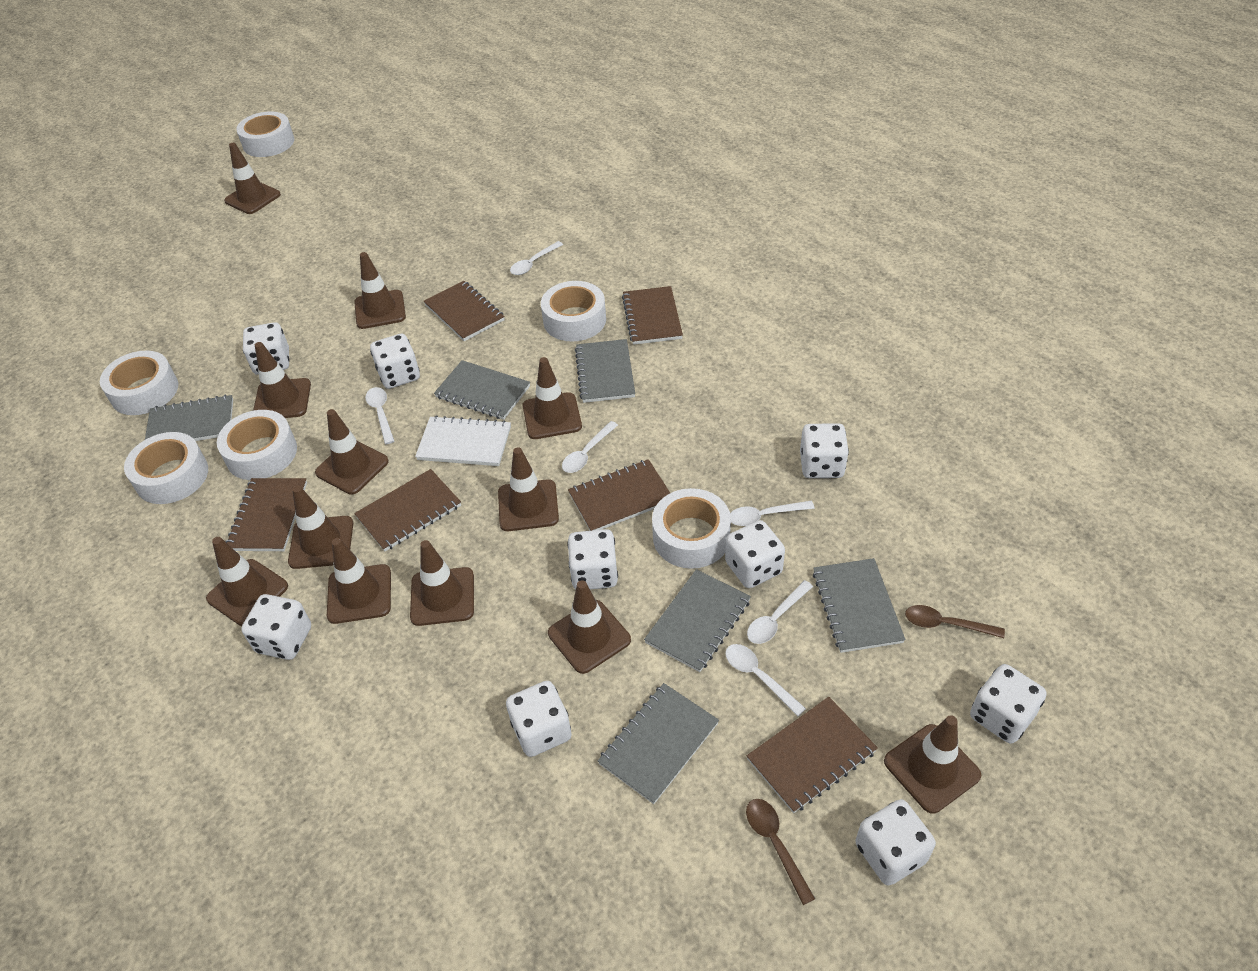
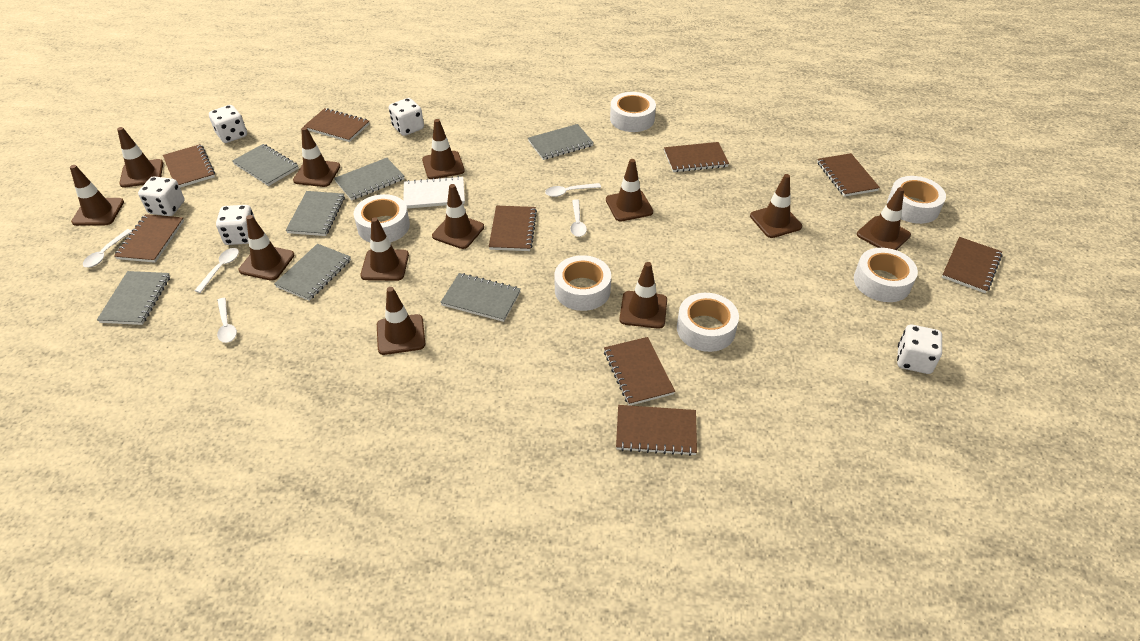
brown notebook: [225,478,307,551] [354,469,461,551] [424,281,505,341] [568,459,670,531] [622,286,683,345] [747,697,878,813] = 6 -> [114,214,184,263] [163,144,215,188] [303,108,369,142] [489,206,537,251] [604,337,675,406] [616,405,697,456] [664,142,729,172] [817,153,880,197] [942,237,1003,293] = 9
brown spoon: [746,799,815,905] [905,605,1005,638] = 2 -> none = 0
grey notebook: [145,395,233,441] [434,360,530,420] [575,339,635,403] [598,683,719,804] [644,569,751,672] [813,558,905,653] = 6 -> [97,271,170,325] [233,144,299,186] [274,244,351,301] [286,191,345,236] [334,158,405,201] [440,273,521,322] [528,124,594,160] = 7
white dice: [241,594,311,660] [243,322,290,375] [370,334,420,389] [506,681,572,757] [567,529,618,589] [725,520,785,588] [800,423,849,478] [855,799,936,886] [970,664,1047,744] = 9 -> [138,176,185,216] [209,105,247,143] [216,205,255,245] [389,98,424,136] [897,324,942,374] = 5
white spoon: [365,387,394,444] [510,241,563,275] [562,421,618,473] [725,644,806,716] [730,501,815,526] [747,580,813,644] = 6 -> [83,229,132,267] [194,248,239,293] [217,298,237,343] [545,183,601,197] [570,199,587,237] = 5

